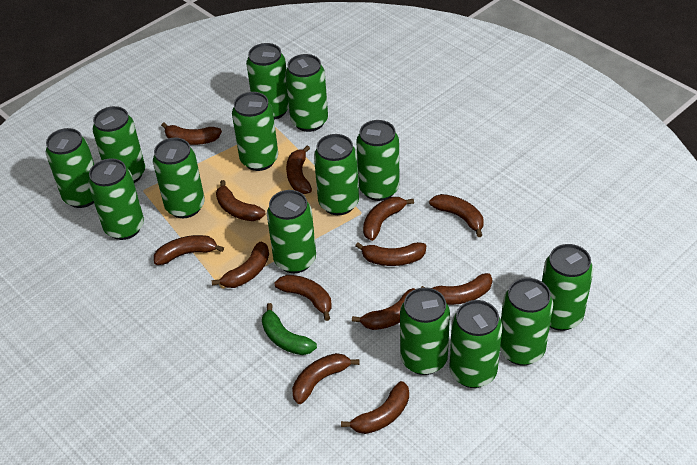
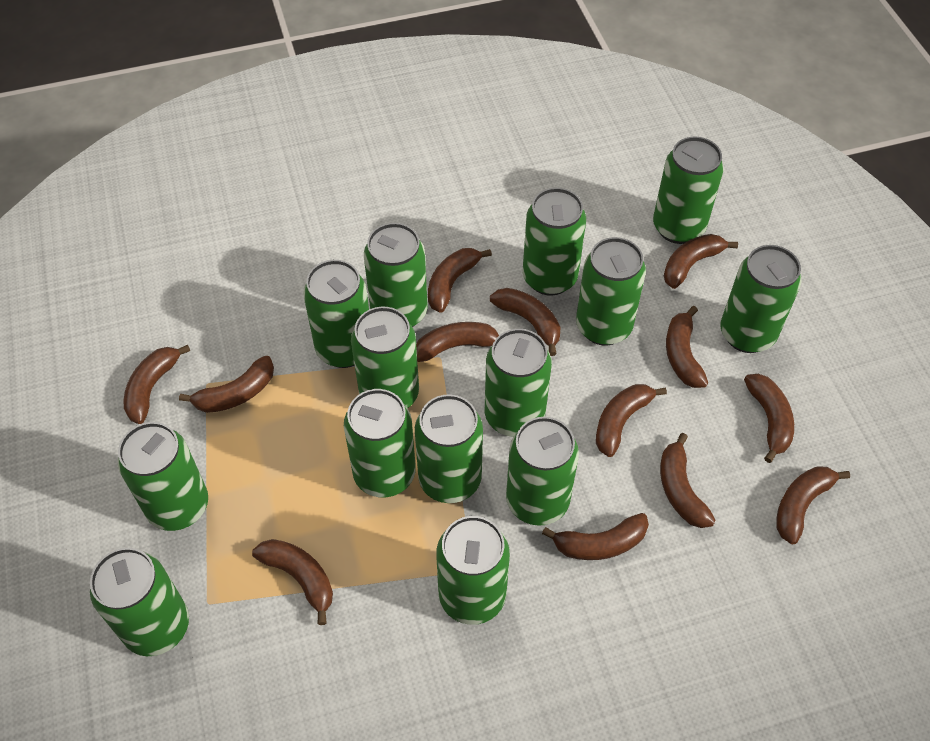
green banana: [262,303,317,355] = 1 -> none = 0

